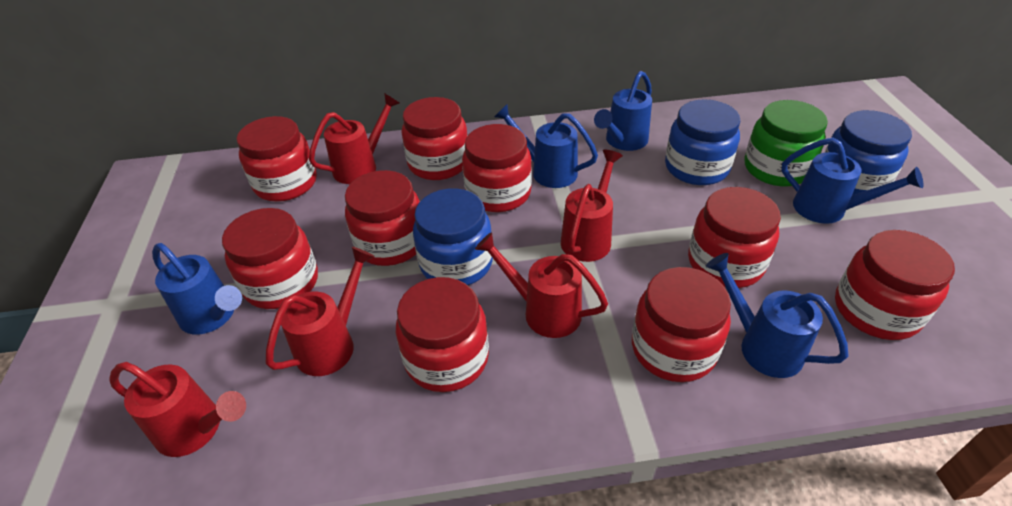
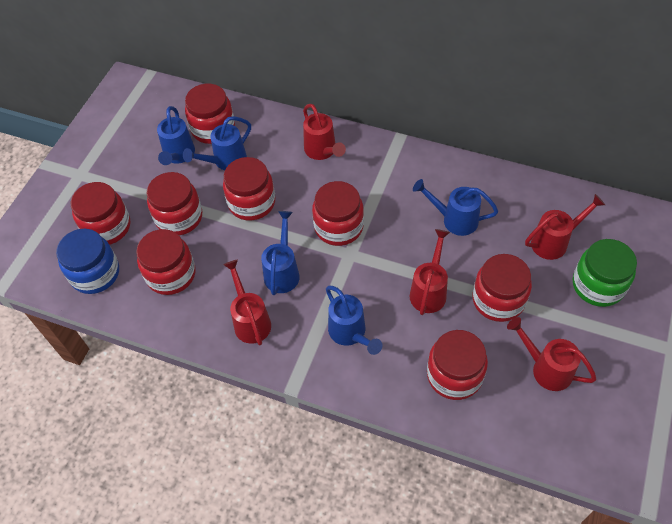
blue jar: [413,188,493,285] [665,99,740,185] [824,110,912,195] = 3 -> [56,229,119,294] = 1
red jar: [222,208,318,309] [237,116,317,202] [345,170,420,266] [396,277,489,392] [401,97,468,180] [462,124,532,212] [632,267,731,382] [688,187,781,288] [835,230,955,340] = 9 -> [71,182,130,245] [136,229,196,295] [147,172,202,235] [185,84,235,144] [223,157,275,220] [312,181,364,246] [427,330,488,400] [472,254,532,322] = 8

